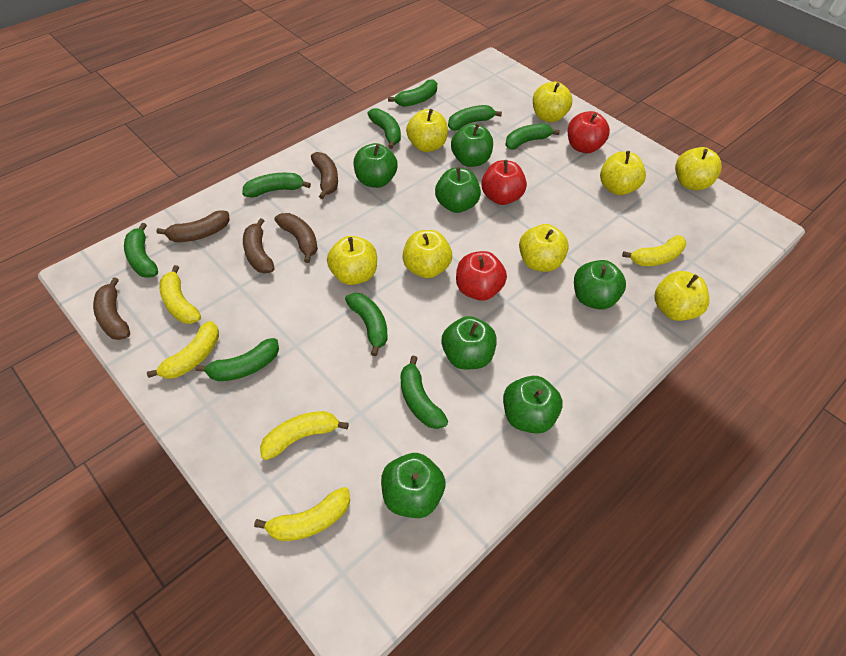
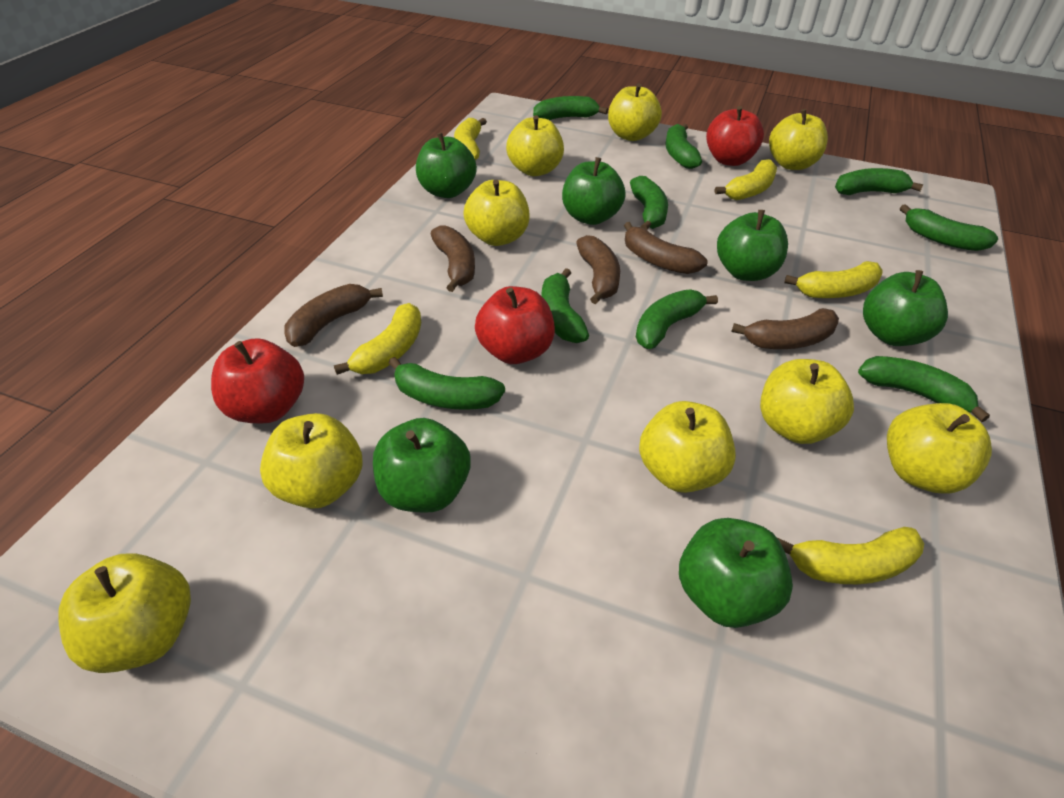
green apple: [354,143,398,188] [381,453,446,518] [435,167,481,213] [441,316,497,369] [451,124,493,167] [503,376,563,434] [574,260,626,310] = 7 -> [373,418,471,513] [416,132,477,198] [562,157,626,225] [679,518,793,628] [717,210,788,281] [863,270,948,346] = 6
yellow apple: [327,236,377,285] [402,230,452,278] [406,109,448,152] [519,224,569,272] [533,82,573,122] [600,151,646,195] [654,271,709,321] [675,147,722,190] = 8 -> [58,553,191,673] [260,413,362,509] [463,179,530,246] [506,115,564,176] [608,83,662,141] [639,401,736,493] [760,359,854,444] [769,109,828,170] [887,403,992,494] = 9

